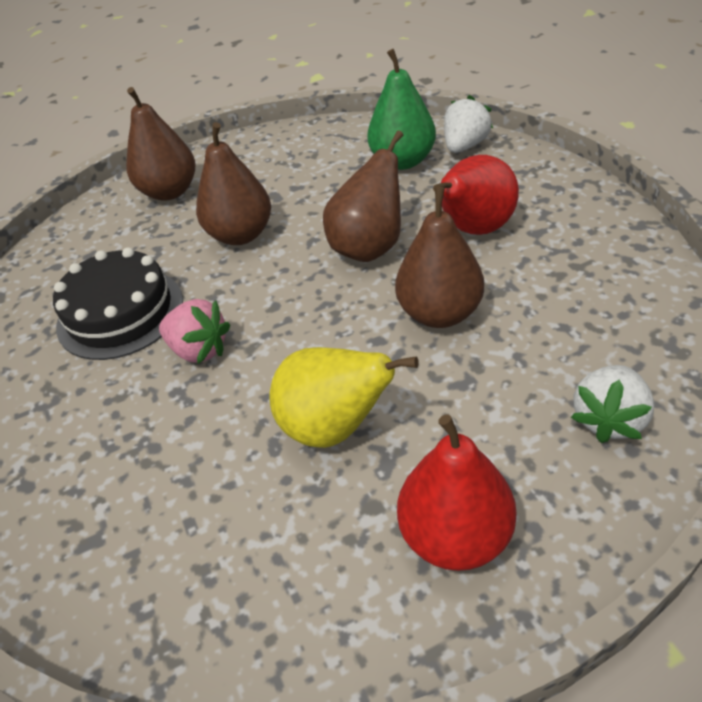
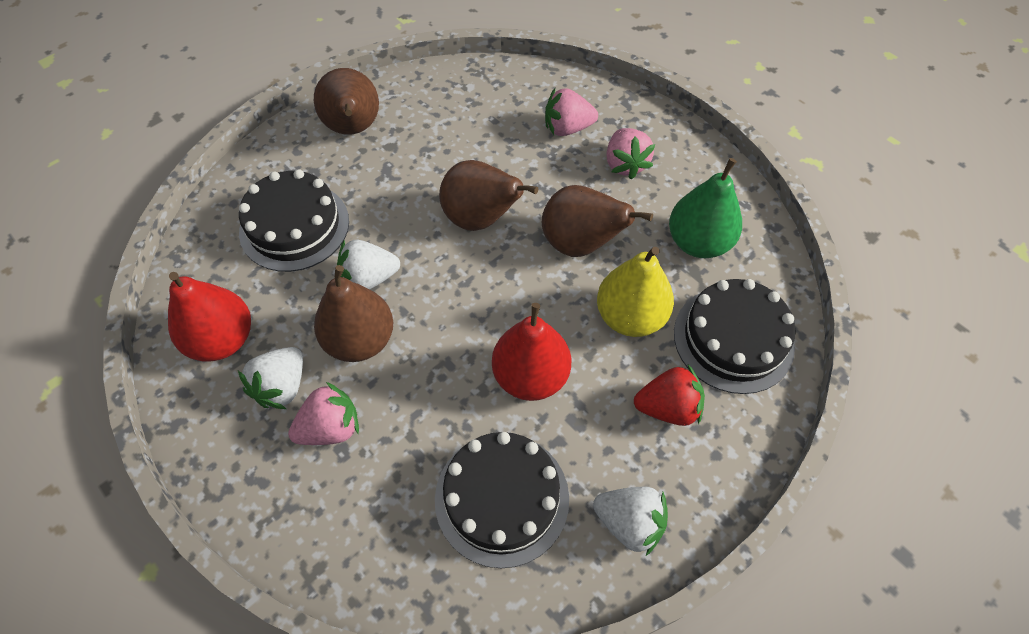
black cake: [53,247,183,360] = 1 -> [239,169,349,272] [435,432,569,568] [674,279,796,394] = 3
pink strawberry: [159,299,230,364] = 1 -> [288,382,359,445] [545,88,598,136] [606,128,655,179] = 3
red strawberry: none = 0 -> [634,365,705,426] = 1
white strawberry: [444,95,493,153] [571,365,655,443] = 2 -> [238,347,303,409] [337,240,400,290] [593,487,668,556] = 3

